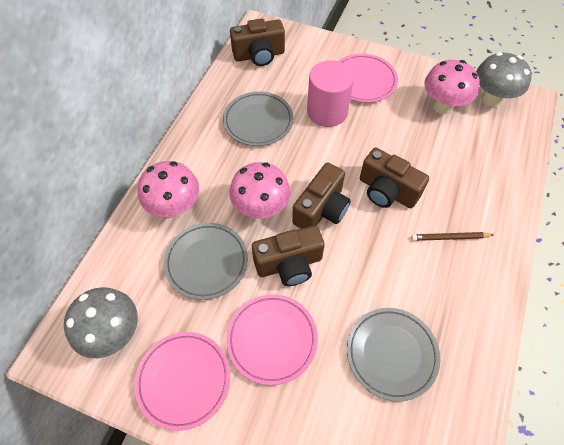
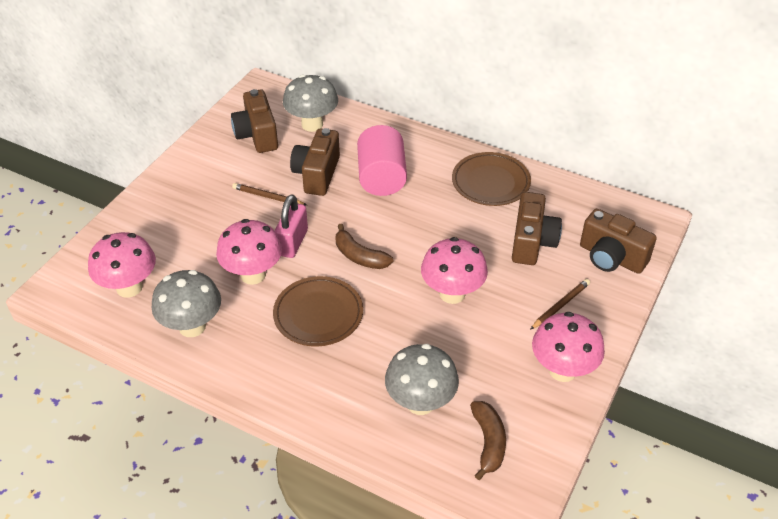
brown banana: none = 0 -> [336,224,393,269] [470,401,506,480] = 2
brown pencil: [411,232,494,241] = 1 -> [232,183,307,205] [530,279,590,330] = 2
brown plate: none = 0 -> [273,276,363,347] [452,152,531,206] = 2
grey mushroom: [64,287,138,358] [476,52,532,107] = 2 -> [151,270,221,337] [283,74,338,132] [385,344,459,415] = 3
grey plate: [164,223,248,300] [223,91,294,146] [347,308,440,402] = 3 -> none = 0
pink mushroom: [138,161,199,218] [230,162,291,219] [425,60,480,114] = 3 -> [88,232,156,298] [216,219,282,285] [421,237,488,304] [532,312,605,382] = 4
pink padlock: none = 0 -> [275,194,308,258] = 1
pink plate: [134,332,230,431] [226,294,318,385] [339,54,398,103] = 3 -> none = 0

